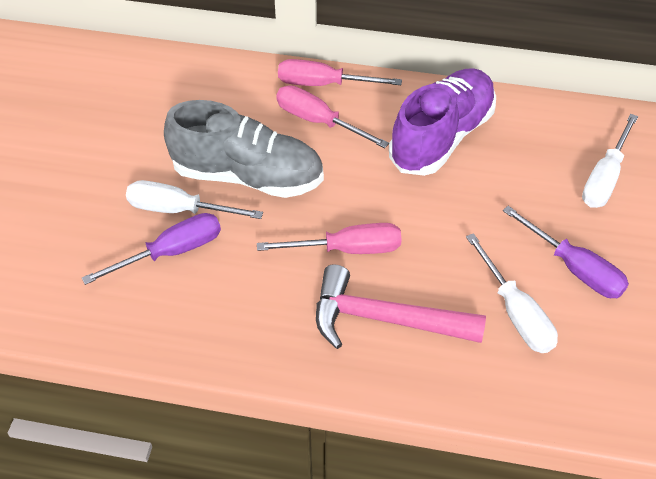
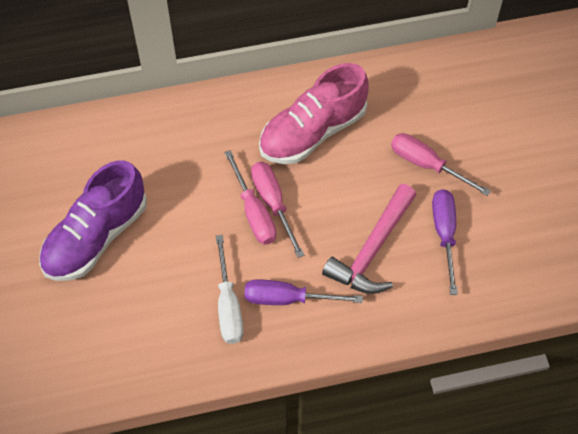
grey shoe: [164,100,324,198] = 1 -> none = 0
pink shoe: none = 0 -> [259,63,369,164] = 1
white screwdriver: [126,180,263,219] [466,233,558,353] [582,114,638,208] = 3 -> [216,235,244,344] = 1

